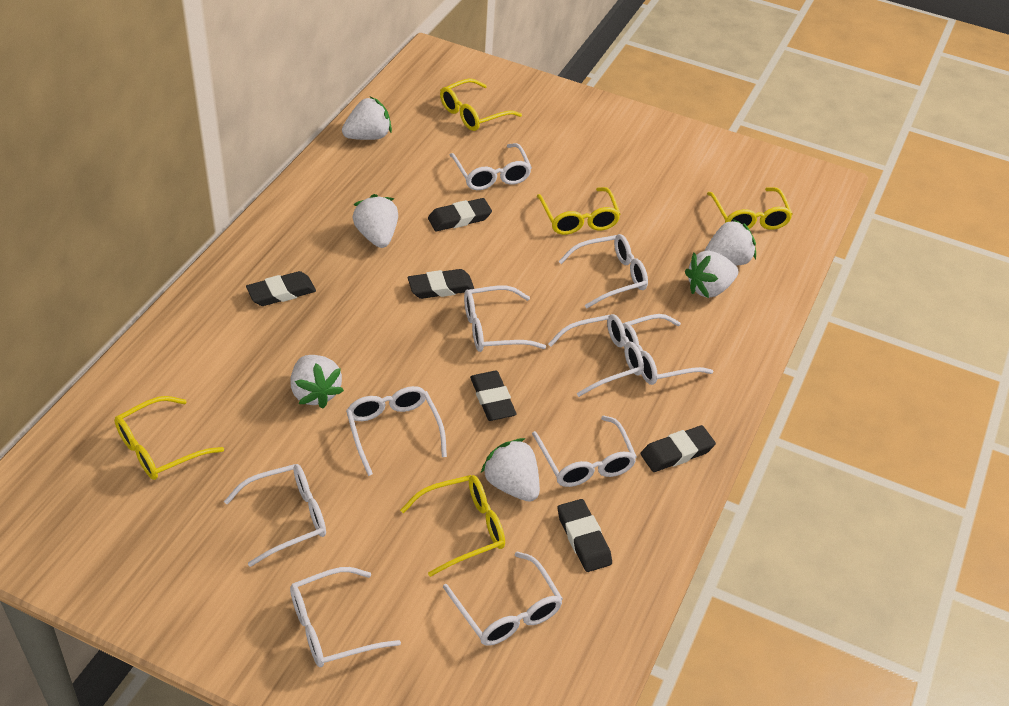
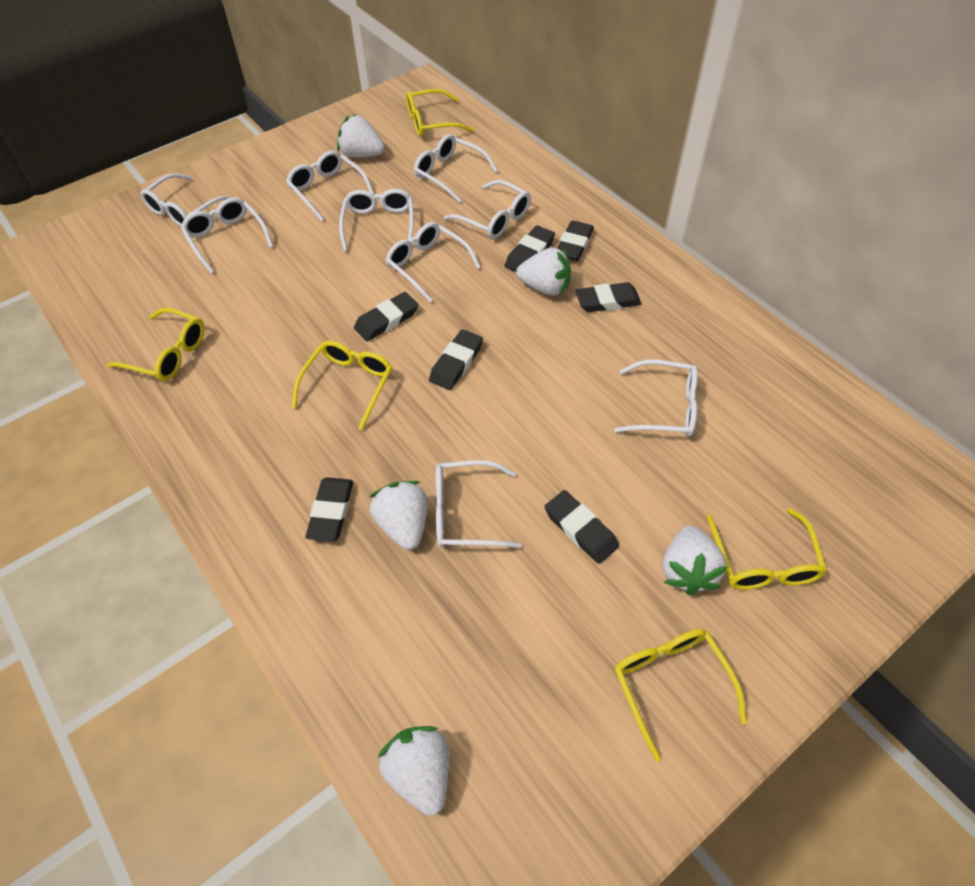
black eraser: [246,271,316,306] [408,269,474,299] [428,198,492,231] [470,371,517,421] [558,499,612,572] [640,425,716,472] = 6 -> [305,477,353,542] [354,292,419,341] [429,329,483,390] [505,225,555,272] [544,490,619,564] [557,220,594,261] [575,282,642,312] = 7
white glasses: [224,464,326,567] [290,567,401,667] [346,386,447,476] [443,552,563,646] [449,143,532,190] [464,286,546,352] [532,416,637,487] [548,314,644,397] [558,234,648,308] [622,314,713,385] = 10 -> [140,173,233,226] [181,198,273,274] [286,151,374,222] [339,189,414,251] [386,222,481,302] [414,134,498,203] [436,460,521,548] [444,180,531,239] [614,360,698,437] = 9
white strawberry: [291,355,344,408] [342,97,392,140] [353,194,398,248] [481,438,540,502] [685,251,738,298] [704,218,756,266] = 6 -> [337,114,385,158] [369,481,428,550] [378,726,449,816] [516,247,571,296] [663,526,728,595] = 5

